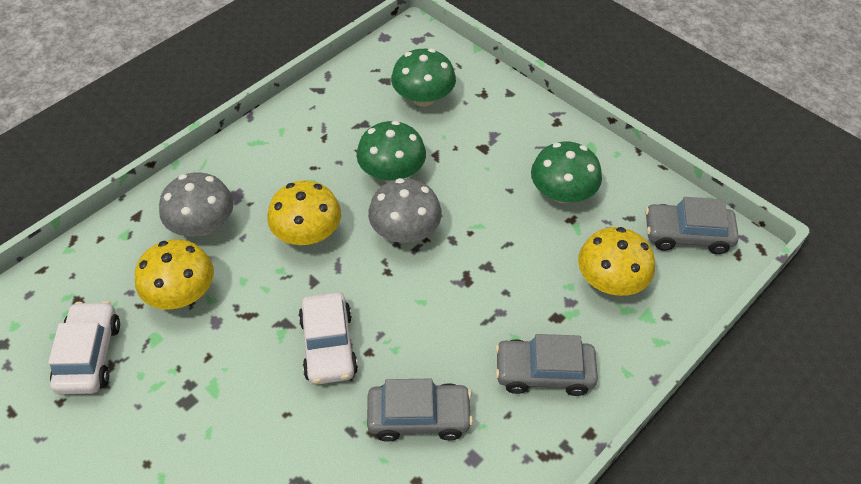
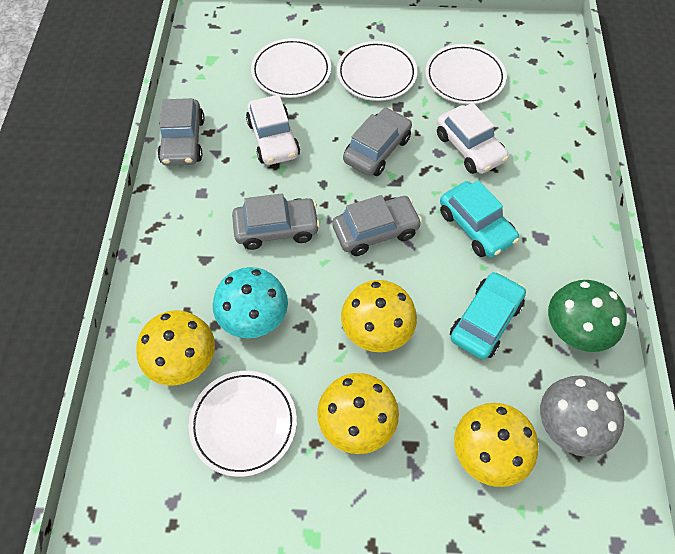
green mushroom: [357,121,426,182] [391,49,456,107] [531,141,602,203] = 3 -> [548,280,627,352] = 1
grey car: [367,379,473,442] [495,334,598,396] [645,197,739,254] = 3 -> [158,98,204,166] [232,193,320,250] [332,195,422,256] [343,108,412,176] = 4
grey mushroom: [159,172,234,236] [368,178,442,243] = 2 -> [540,375,625,457] = 1
turquoise car: none = 0 -> [440,180,519,258] [450,271,526,360] = 2
turquoise mushroom: none = 0 -> [213,267,288,338] = 1
white plate: none = 0 -> [189,371,297,477] [251,38,331,98] [337,41,417,101] [425,44,507,104] = 4
yellow mushroom: [135,239,214,309] [267,181,341,245] [578,227,655,296] = 3 -> [136,310,215,386] [317,373,399,454] [341,280,417,352] [454,403,538,487] = 4

